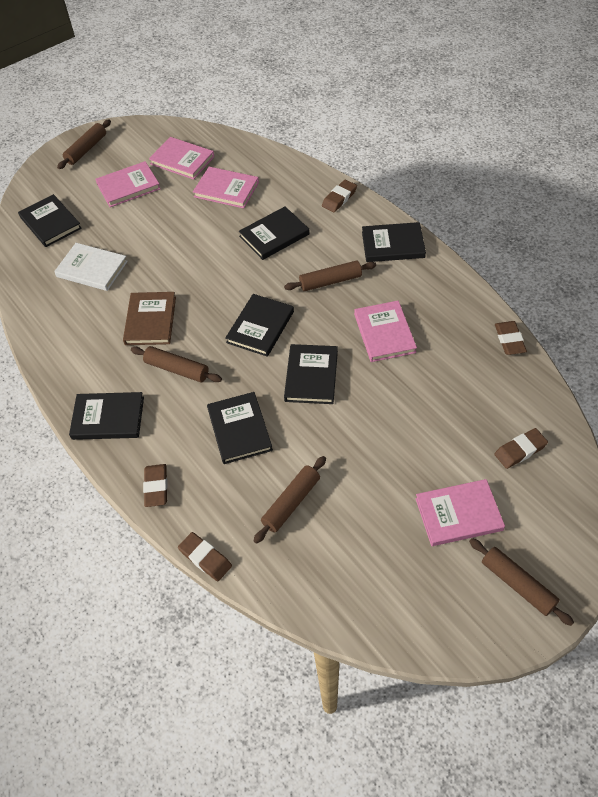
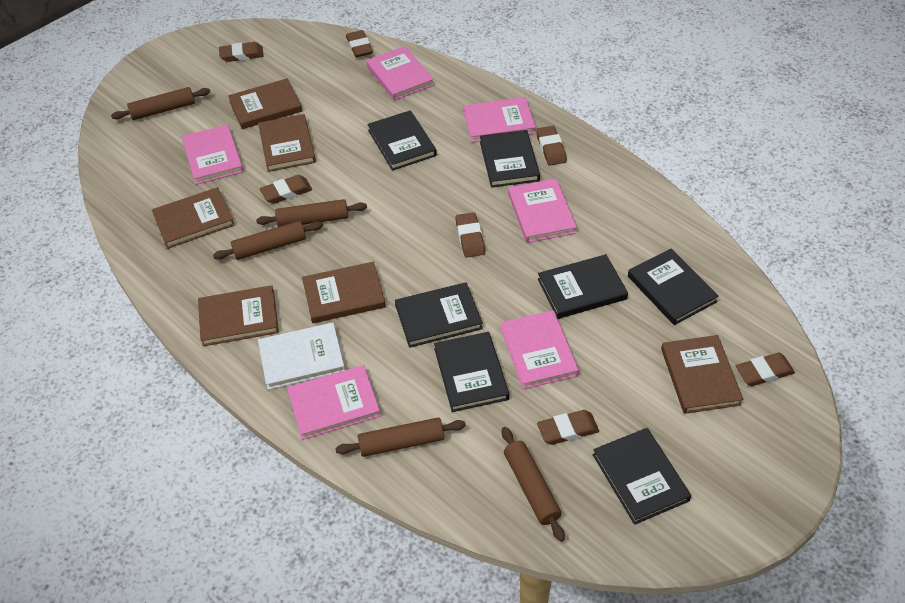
brown book: [123,292,176,345] = 1 -> [152,187,235,249] [198,285,279,346] [228,78,302,129] [258,114,316,172] [302,262,386,323] [661,335,743,414] = 6
brown eraser: [143,464,168,507] [178,532,232,581] [322,180,357,212] [494,428,548,469] [495,321,527,355] = 5 -> [219,42,264,62] [260,175,312,204] [346,30,373,57] [455,212,485,258] [536,126,567,166] [537,410,599,445] [736,353,795,386] = 7
pink book: [95,161,161,207] [149,137,215,180] [193,167,259,208] [354,301,417,362] [415,479,505,546] = 5 -> [182,124,243,185] [287,365,381,440] [366,46,434,100] [463,97,536,143] [500,310,579,389] [508,179,577,243] = 6

